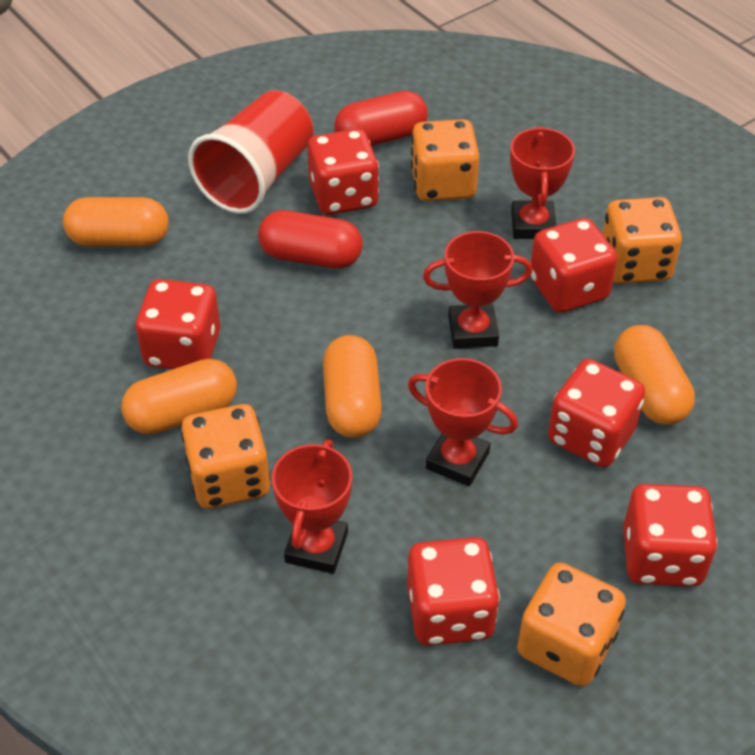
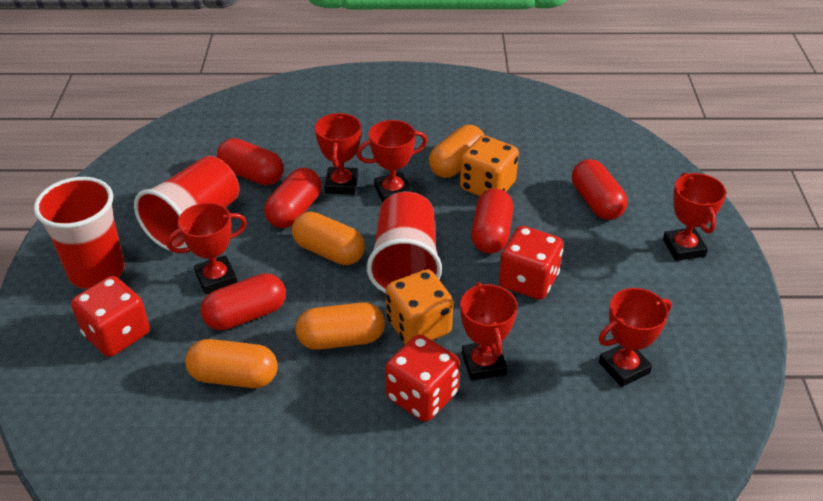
orange dice: [181,404,270,509] [411,119,479,201] [517,563,626,686] [602,197,682,284] = 4 -> [386,269,453,344] [460,136,519,196] = 2
red capsule: [258,210,363,269] [334,91,428,146] = 2 -> [201,273,286,330] [217,138,284,185] [264,168,321,228] [471,189,513,254] [572,159,627,220] = 5
red cup: [188,90,314,214] = 1 -> [34,177,125,289] [134,156,239,250] [367,192,442,293] = 3
red dice: [136,279,220,369] [307,129,379,215] [407,537,500,646] [531,218,618,313] [548,359,645,467] [623,484,717,586] = 6 -> [71,276,150,357] [385,335,460,422] [499,226,563,300] = 3
red trophy: [272,440,352,574] [408,358,518,486] [423,231,532,349] [510,126,575,239] = 4 -> [167,202,247,294] [315,113,361,195] [356,120,428,203] [460,282,517,381] [599,288,672,387] [663,173,726,261] = 6

